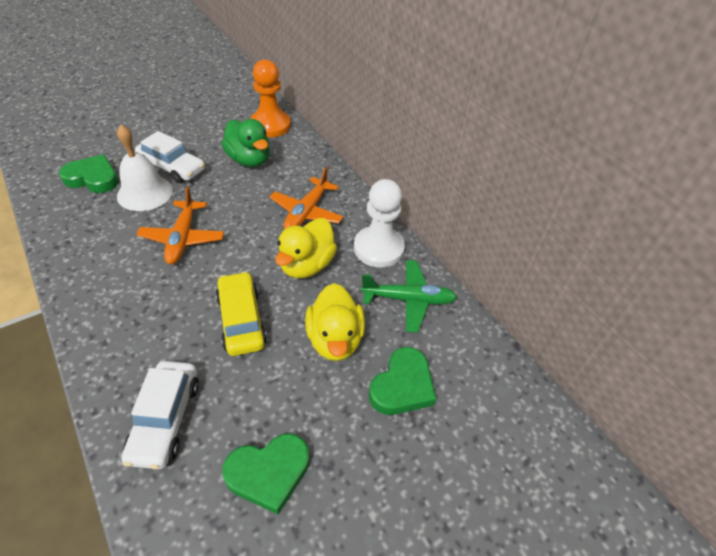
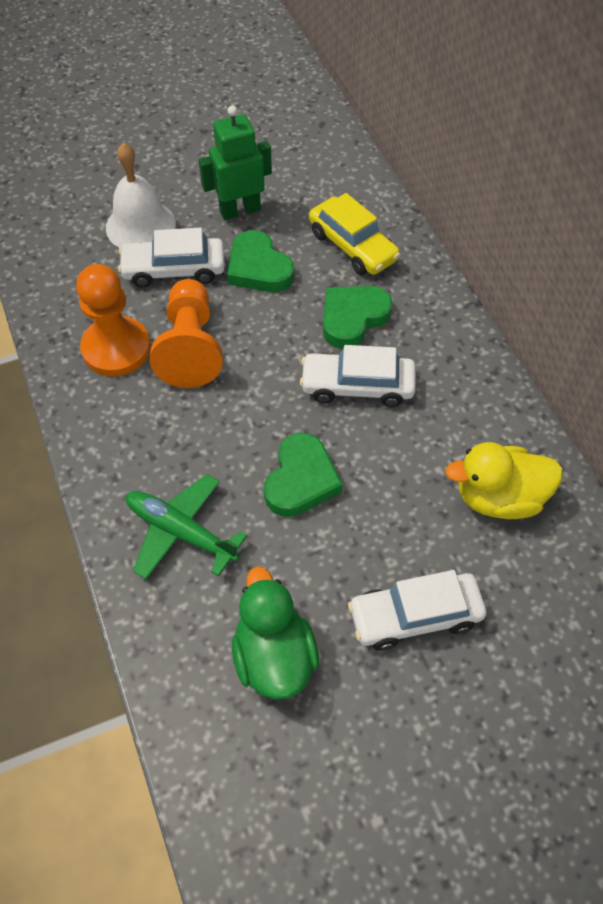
green robot: none = 0 -> [199,106,272,220] = 1
orange pawn: [250,59,291,137] = 1 -> [76,264,151,377] [150,279,223,388] = 2
orange plane: [136,186,224,264] [270,167,343,229] = 2 -> none = 0
white car: [122,361,199,469] [135,131,205,183] = 2 -> [118,227,225,288] [300,345,416,407] [348,570,486,650] = 3
white pawn: [354,179,405,268] = 1 -> none = 0
yellow duck: [275,218,337,278] [305,283,365,361] = 2 -> [445,442,563,519] = 1

